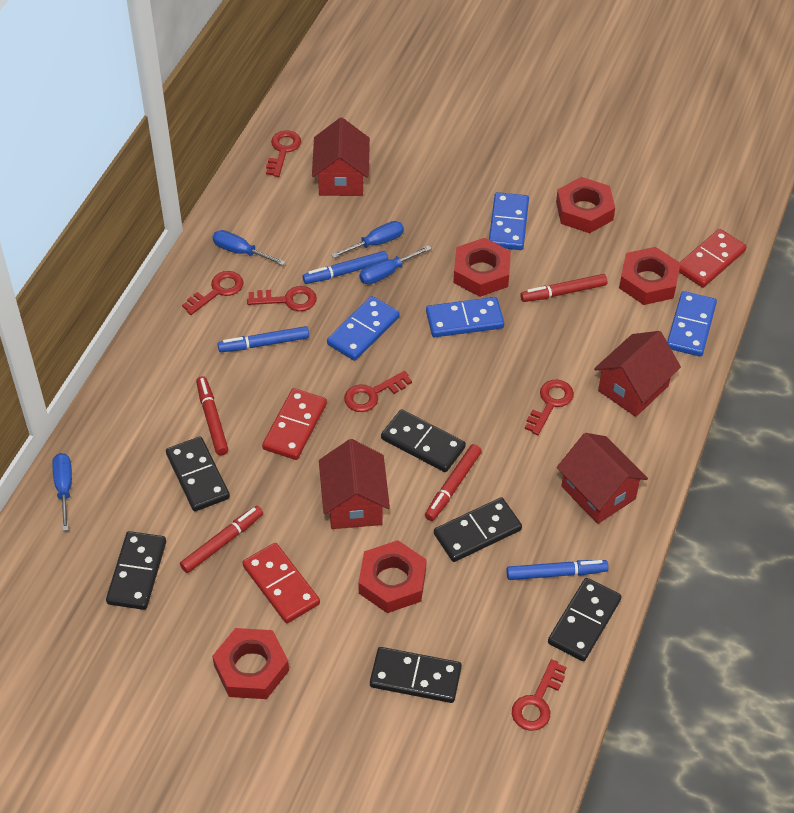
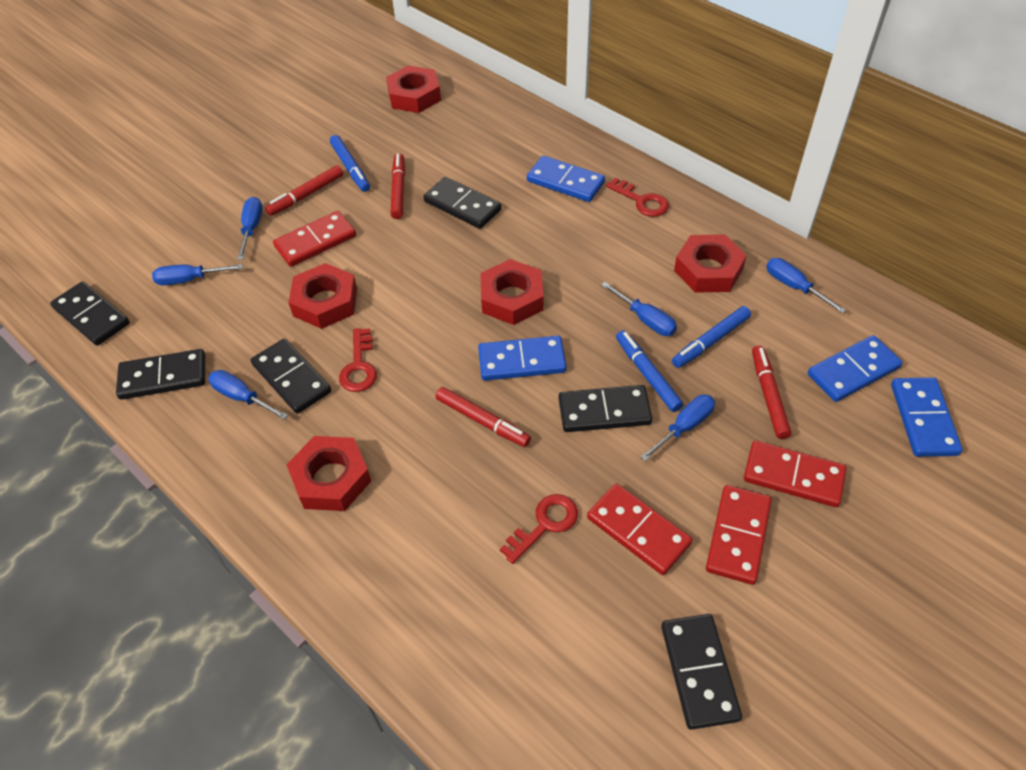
blue screwdriver: [52,453,72,531] [213,230,286,265] [331,221,404,258] [359,245,432,285] = 4 -> [152,264,243,285] [208,370,288,420] [237,197,263,260] [601,282,677,336] [641,395,715,461] [766,258,846,314] = 6
red domino: [242,543,320,623] [262,388,327,460] [679,229,747,288] = 3 -> [273,211,356,267] [587,483,692,575] [706,485,772,585] [744,440,847,507] = 4
red house: [312,118,370,196] [319,439,390,529] [557,433,648,524] [594,331,681,417] = 4 -> none = 0
red key: [182,271,244,315] [247,286,317,311] [266,131,301,177] [344,371,412,412] [512,659,567,731] [525,380,574,435] = 6 -> [339,328,377,392] [500,494,578,564] [606,178,669,217] = 3

